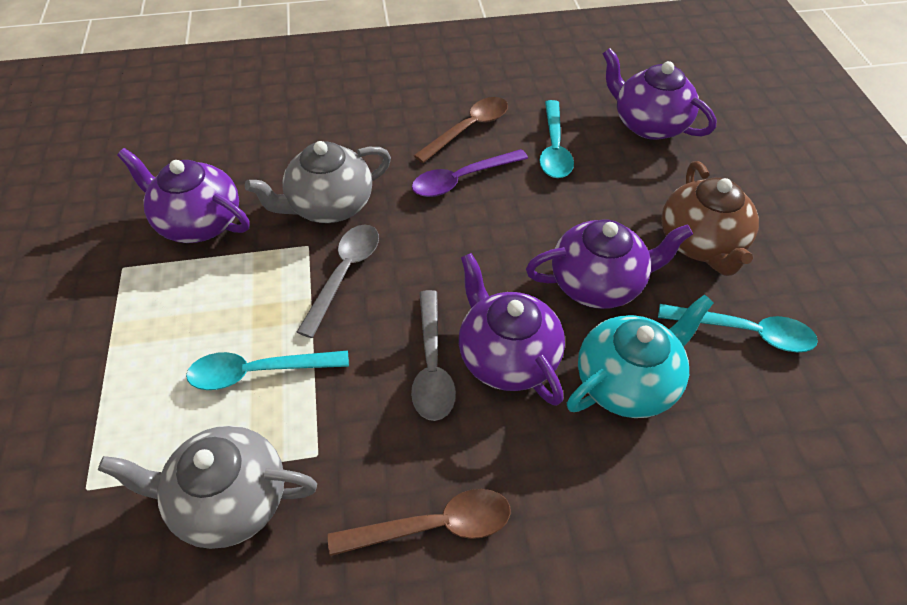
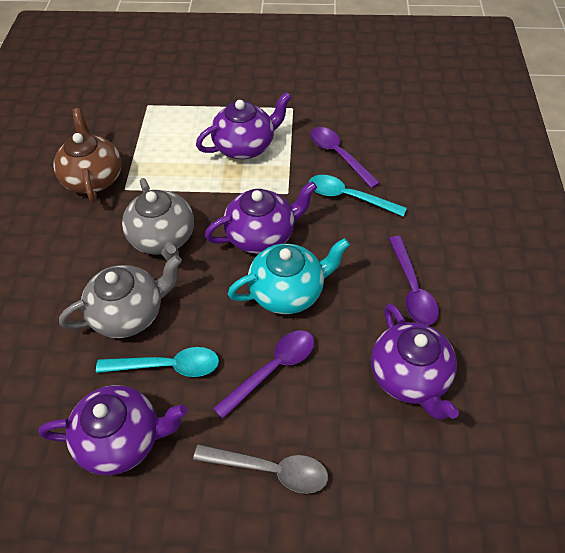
brown spoon: [328,489,511,556] [413,97,508,163] = 2 -> none = 0
grey spoon: [297,225,379,338] [411,290,456,421] = 2 -> [193,444,328,494] = 1
purple spoon: [412,149,528,197] = 1 -> [213,330,315,419] [310,127,380,188] [389,236,439,325] = 3
turquoise spoon: [186,350,349,390] [540,100,574,178] [658,304,818,352] = 3 -> [96,347,219,377] [309,175,407,216] = 2

